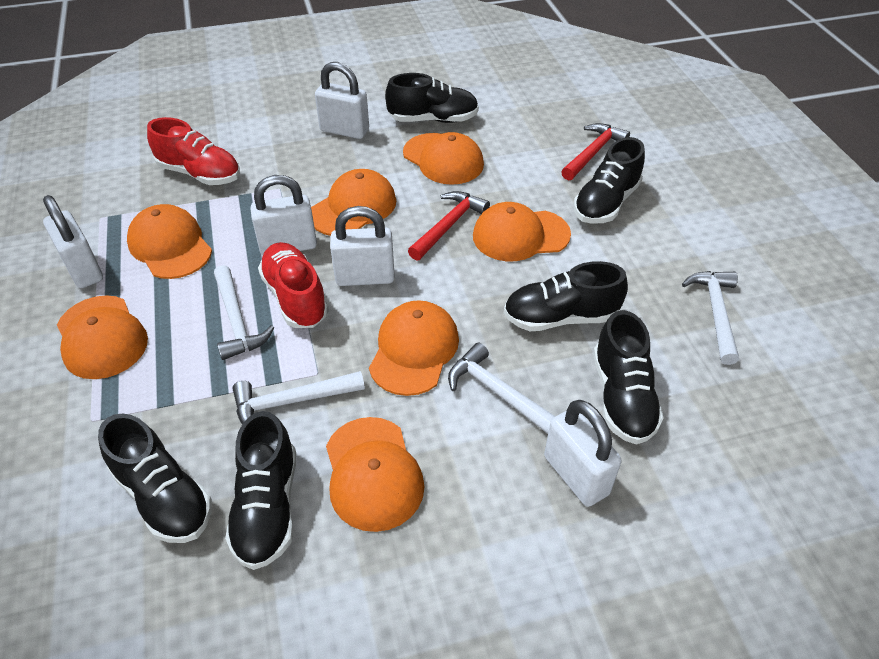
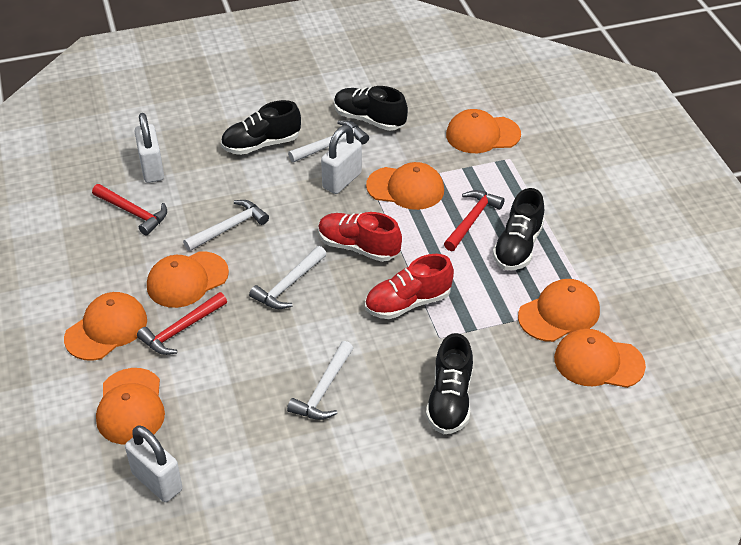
black shoe: [98,414,212,543] [225,411,296,570] [385,73,479,123] [504,261,628,331] [574,137,645,224] [593,310,664,445] = 6 -> [221,100,301,155] [334,86,408,131] [426,333,473,434] [493,188,544,270] = 4
red hammer: [408,191,490,261] [561,123,630,180] = 2 -> [92,184,167,236] [137,292,227,355] [444,190,505,251] = 3
white padlock: [43,195,103,288] [250,175,317,256] [315,62,369,139] [330,206,395,286] [544,400,622,507] = 5 -> [125,425,182,502] [134,113,164,183] [321,125,362,194] = 3

